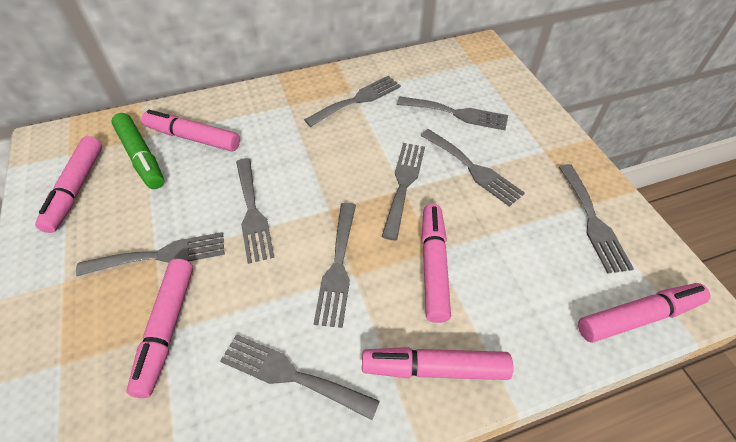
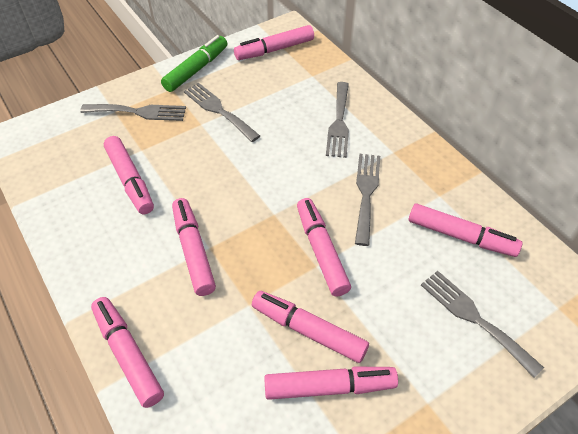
grey fork: [76,232,225,276] [220,334,380,420] [236,158,275,264] [304,76,401,127] [314,203,356,328] [382,143,425,240] [397,96,508,130] [420,129,525,207] [559,164,634,274] = 9 -> [80,104,186,121] [184,83,260,142] [326,82,349,158] [355,154,380,246] [421,271,544,378] = 5
pink marker: [35,136,102,233] [126,259,193,398] [141,110,240,152] [362,347,513,380] [421,204,451,323] [578,283,710,343] = 6 -> [91,297,164,408] [104,136,154,214] [172,198,216,296] [234,25,314,60] [252,291,369,363] [264,366,398,400] [297,198,351,296] [409,203,522,257] = 8

